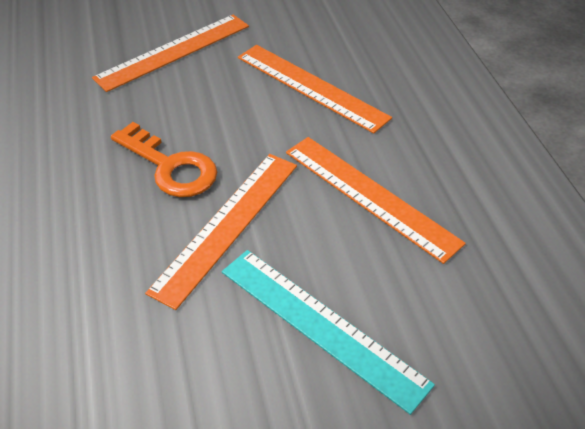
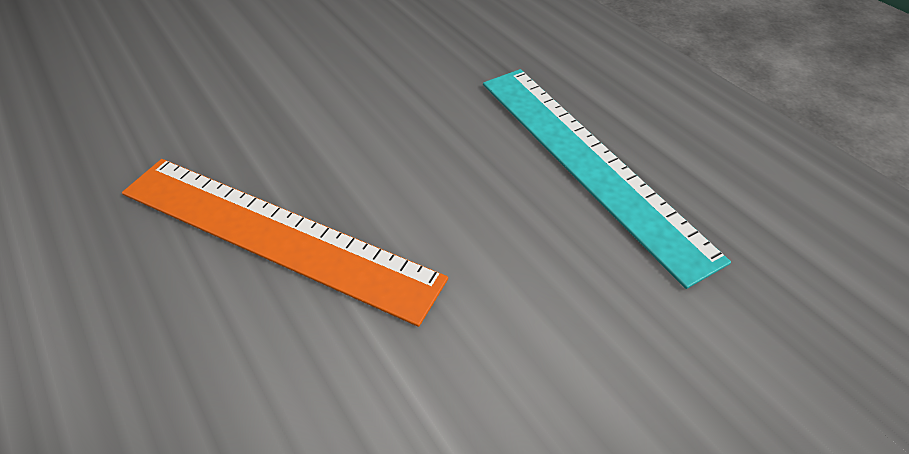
orange key: [111,122,217,197] = 1 -> none = 0
orange ruler: [92,15,249,92] [145,154,297,310] [238,45,392,133] [286,137,466,264] = 4 -> [122,159,448,327] = 1

